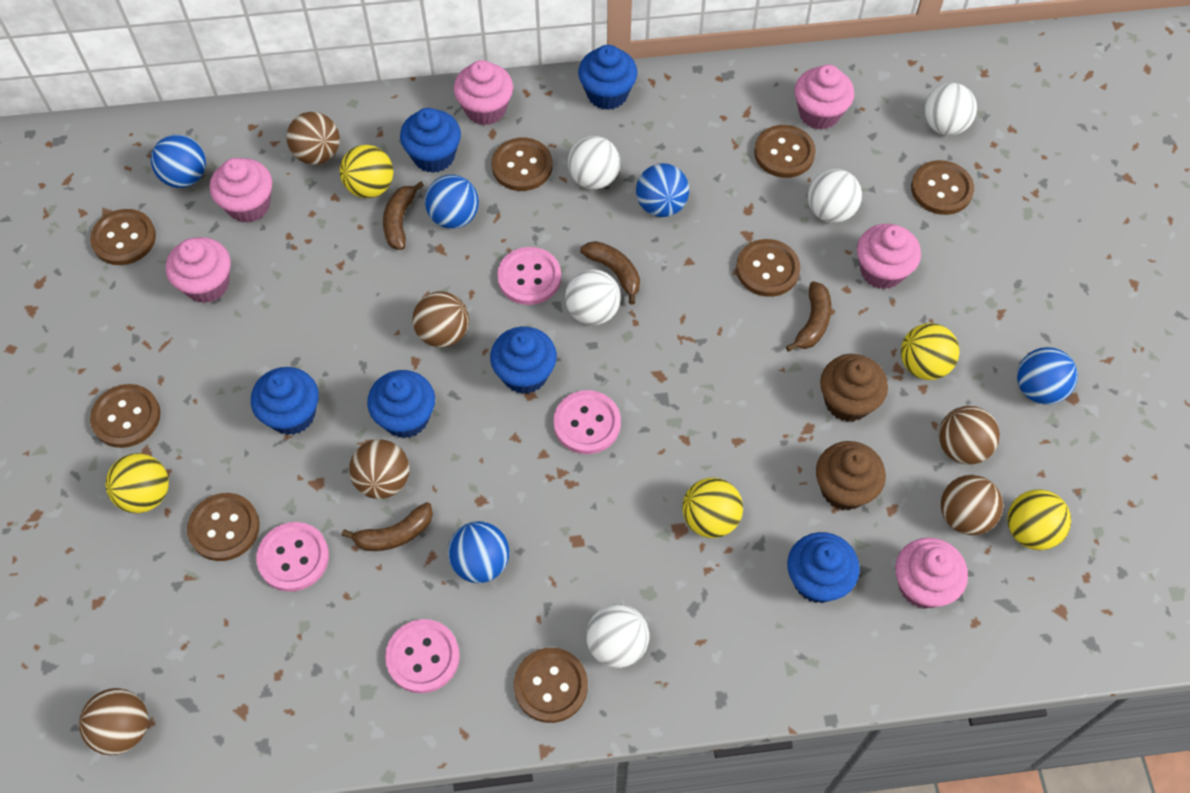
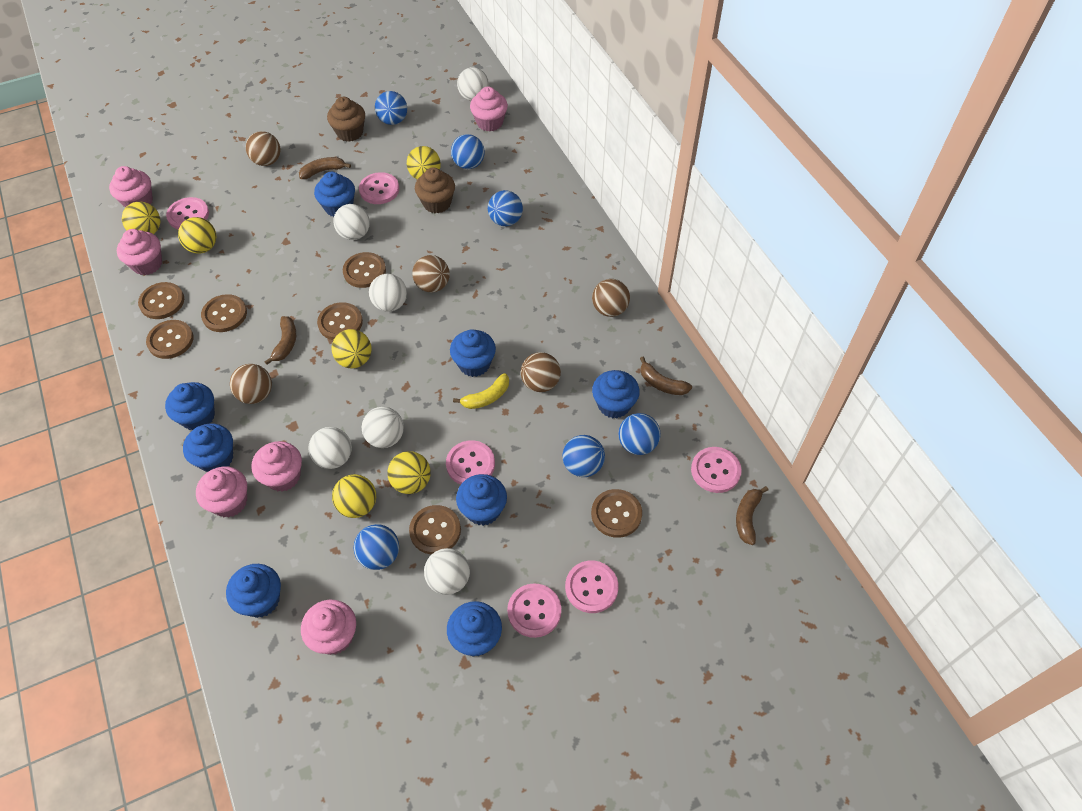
blue ball: [151,134,206,188] [425,175,479,229] [448,521,509,583] [636,163,689,217] [1017,347,1078,405] = 5 -> [354,524,399,570] [375,91,407,125] [451,134,485,169] [488,190,523,226] [562,435,605,477] [618,413,661,455] = 6
blue cupcake: [251,367,319,435] [367,370,435,438] [400,108,461,173] [490,327,557,394] [578,45,637,110] [787,532,860,603] = 6 -> [165,382,215,430] [183,424,233,472] [226,564,281,618] [314,172,355,217] [447,601,502,657] [450,329,496,377] [456,474,507,526] [592,370,640,418] = 8
brown ball: [79,688,148,755] [286,112,340,165] [349,439,409,499] [412,291,469,348] [939,406,1000,465] [941,475,1003,535] = 6 -> [230,364,272,404] [246,131,281,166] [412,255,450,293] [521,352,561,392] [592,279,630,317] = 5
brown button: [90,209,156,265] [90,384,160,448] [187,493,260,561] [492,138,553,191] [514,648,588,723] [736,239,800,297] [754,125,816,178] [911,160,974,215] = 8 -> [138,282,184,319] [146,320,194,359] [201,294,247,332] [317,302,363,340] [343,252,386,288] [409,505,461,554] [591,489,642,538] = 7
pink button: [256,522,329,592] [385,619,460,693] [497,247,561,305] [554,390,621,454] = 4 -> [166,197,209,230] [359,172,399,204] [446,440,495,484] [507,583,561,638] [565,561,619,613] [691,447,742,493] = 6
white ball: [565,269,621,325] [568,136,620,189] [586,604,649,668] [808,169,862,223] [924,83,977,136] = 5 -> [308,427,352,469] [334,204,370,240] [362,407,404,448] [369,274,407,312] [424,548,470,595] [457,67,489,101] = 6
yellow ball: [106,453,169,513] [340,145,393,198] [682,478,743,538] [901,323,959,380] [1007,489,1071,550] = 5 -> [122,201,160,234] [178,217,216,254] [331,329,372,369] [332,474,376,518] [387,451,431,494] [407,146,441,179] = 6
yellow banana: none = 0 -> [453,373,509,409] = 1

